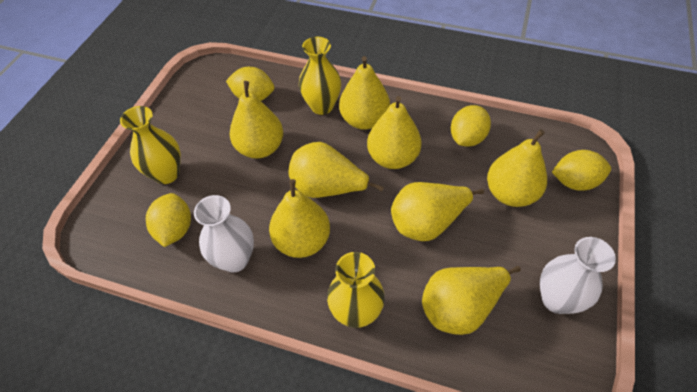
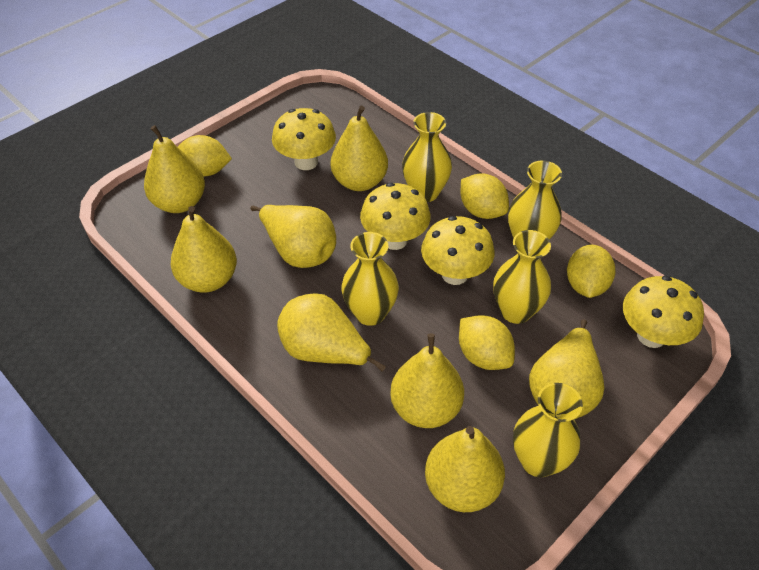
white vase: [194,195,254,273] [540,237,616,314] = 2 -> none = 0
yellow mushroom: none = 0 -> [272,108,336,170] [360,183,431,250] [421,216,494,285] [623,276,704,348] = 4
yellow vase: [120,106,181,184] [299,37,341,115] [327,252,385,328] = 3 -> [341,232,399,326] [402,112,452,202] [493,230,551,324] [508,160,562,240] [513,383,583,477] = 5

